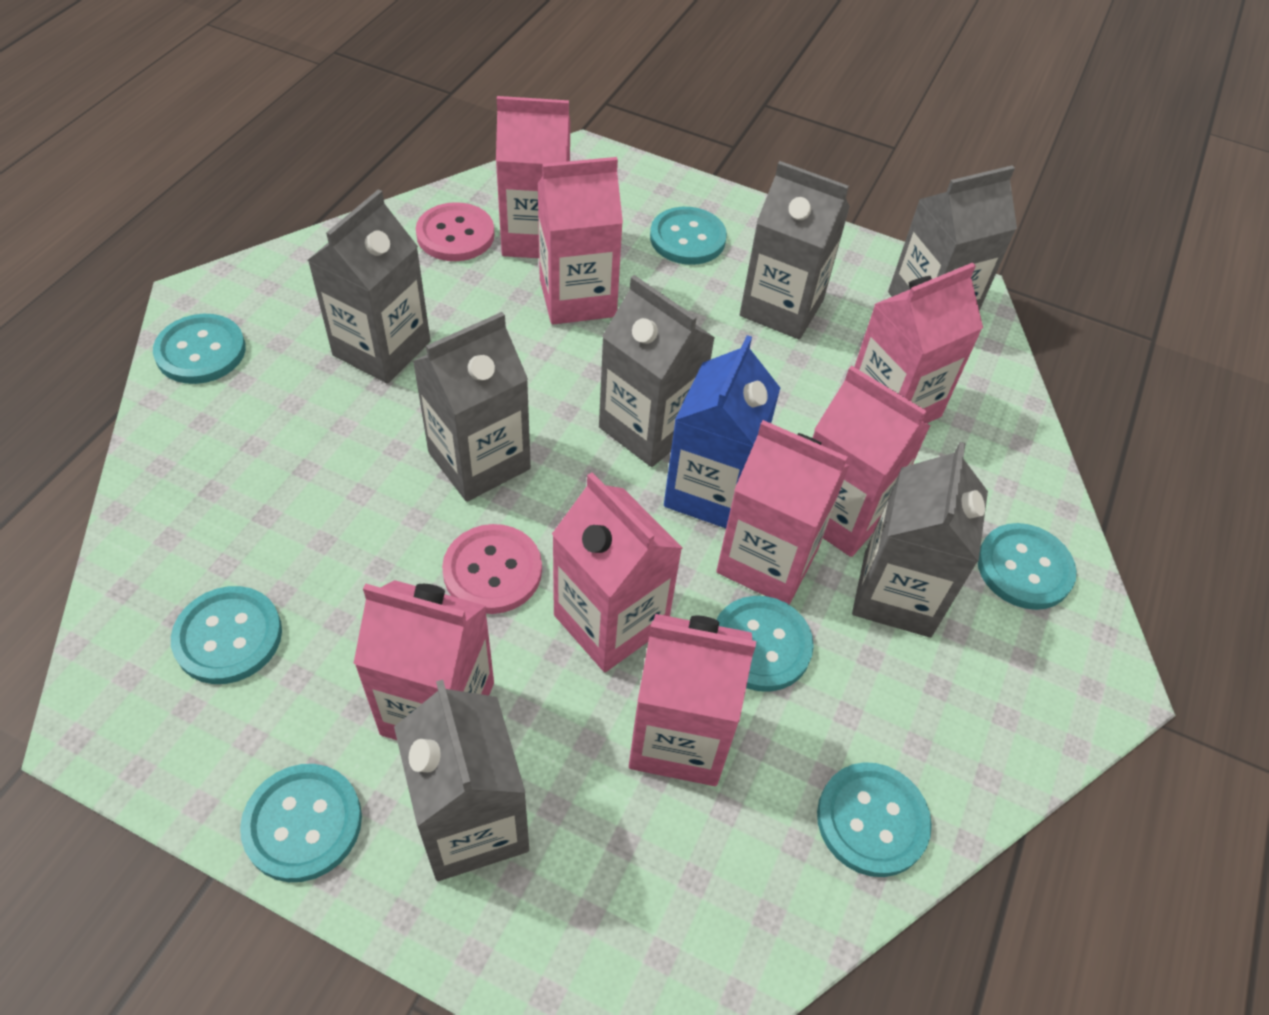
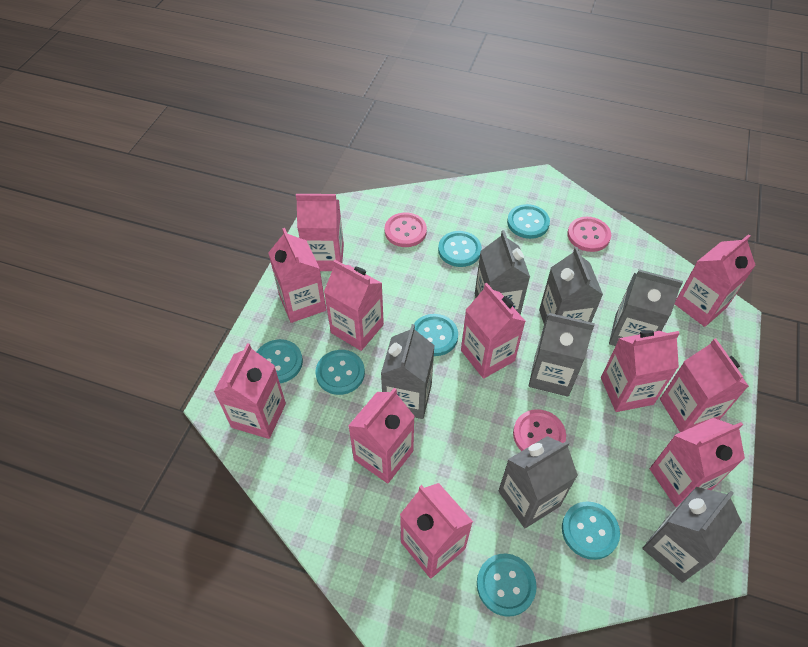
blue carton: [664,335,780,528] = 1 -> none = 0
pink button: [416,202,495,261] [442,524,542,614] = 2 -> [385,212,427,247] [513,409,566,451] [567,217,611,252] = 3
pink carton: [353,580,494,740] [496,96,570,258] [537,157,623,324] [552,472,682,672] [629,614,756,786] [716,420,849,605] [813,366,930,557] [854,262,983,423] = 8 -> [214,343,286,439] [268,228,326,323] [296,194,344,271] [324,260,384,351] [348,388,415,483] [400,483,473,579] [461,283,526,379] [601,330,680,412] [650,418,745,507] [660,338,749,433] [675,234,756,327] = 11

